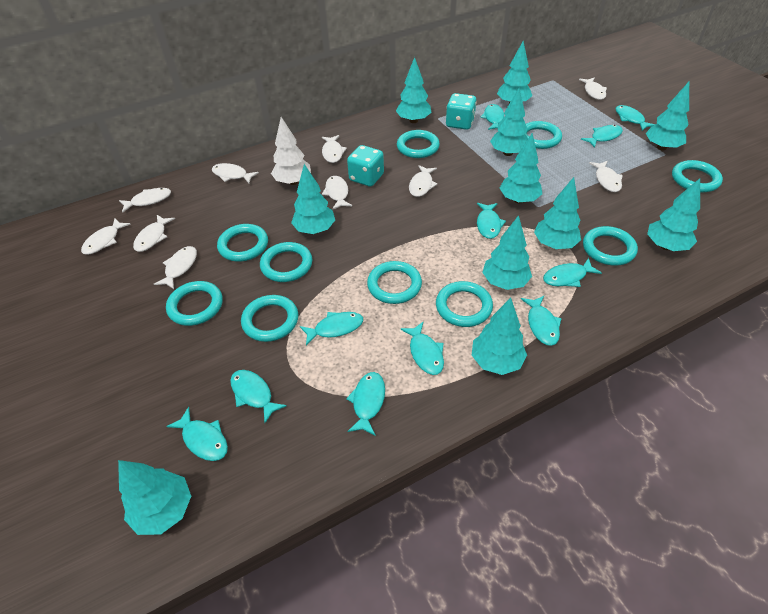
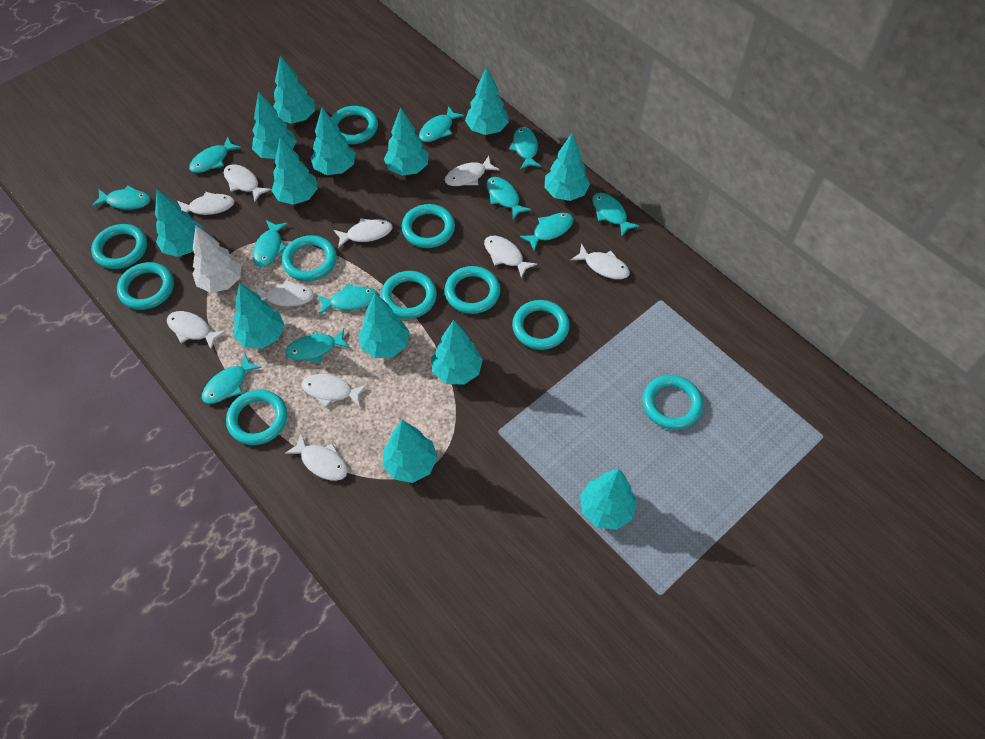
turquoise dice: [347,145,384,187] [446,93,476,130] = 2 -> none = 0
turquoise tree: [118,460,191,535] [291,164,335,234] [396,57,432,123] [472,298,527,375] [482,215,532,290] [490,88,528,156] [497,41,532,104] [499,133,542,203] [534,177,581,249] [646,82,689,150] [647,178,700,251] = 11 -> [155,189,203,257] [234,283,285,349] [252,91,297,159] [271,137,318,205] [273,55,315,124] [311,108,355,175] [358,293,410,358] [382,420,438,483] [384,107,428,176] [431,320,483,385] [465,67,509,135] [545,133,590,201] [580,469,637,530] = 13

